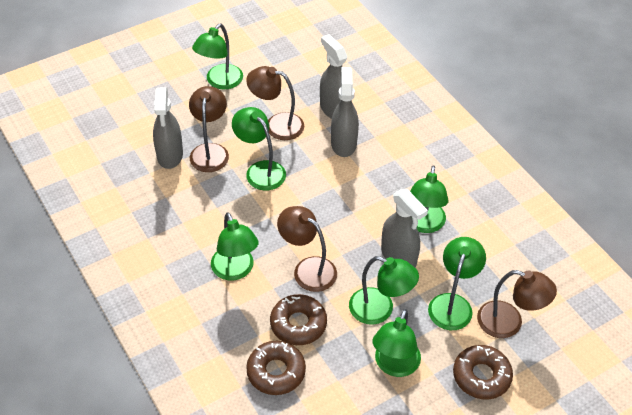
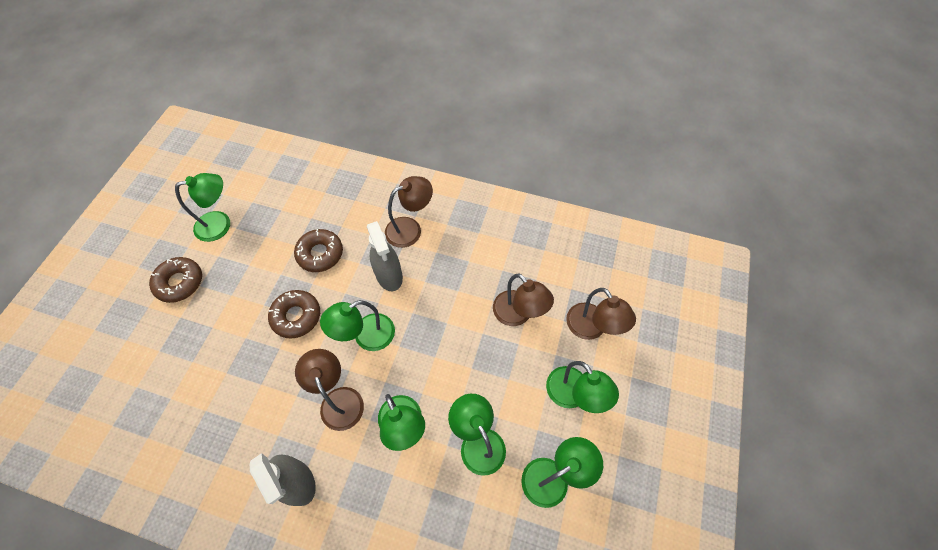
green lamp: [192,24,243,89] [211,212,259,280] [232,107,286,191] [349,256,419,325] [372,309,421,377] [410,165,449,233] [428,237,486,330] = 7 -> [175,173,230,242] [320,300,395,351] [378,394,425,451] [448,394,506,476] [521,437,603,508] [546,361,619,413] = 6
grey spray bottle: [153,87,183,169] [320,34,347,119] [331,67,359,157] [381,189,428,267] = 4 -> [250,453,316,506] [367,221,403,291] = 2

